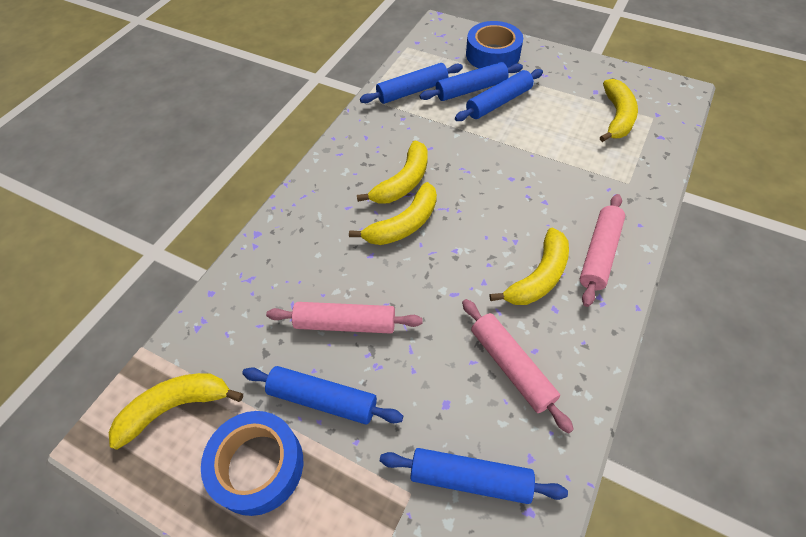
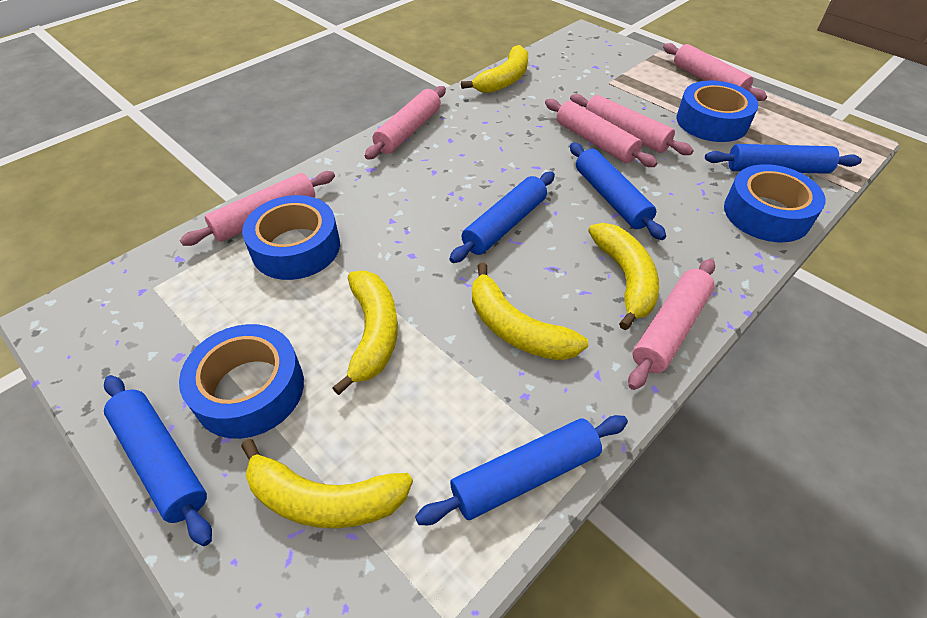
blue tape: [201,411,303,516] [466,21,523,68] = 2 -> [179,324,304,439] [242,195,340,280] [676,81,758,142] [724,164,825,242] = 4
pink rolling pin: [266,302,423,334] [462,299,574,433] [580,194,625,307] = 3 -> [180,171,335,246] [365,86,446,160] [545,99,658,167] [570,94,694,155] [628,259,715,390] [663,43,767,101] = 6

